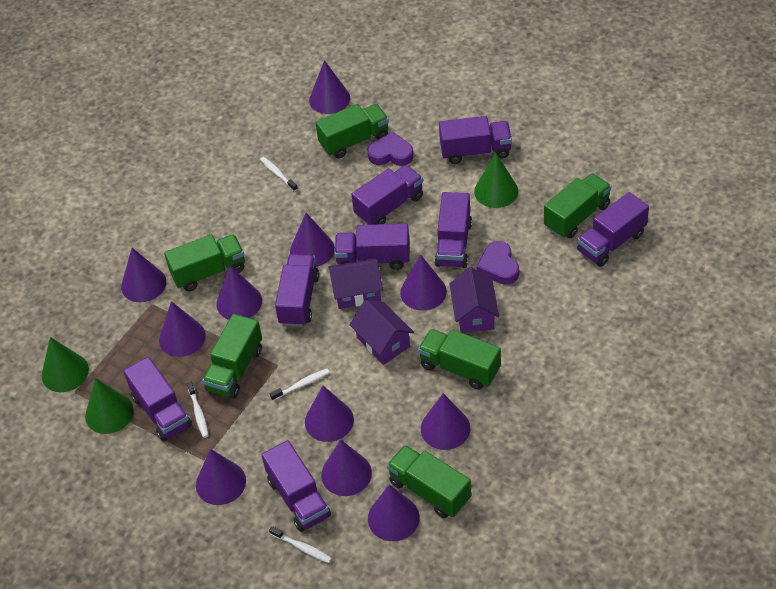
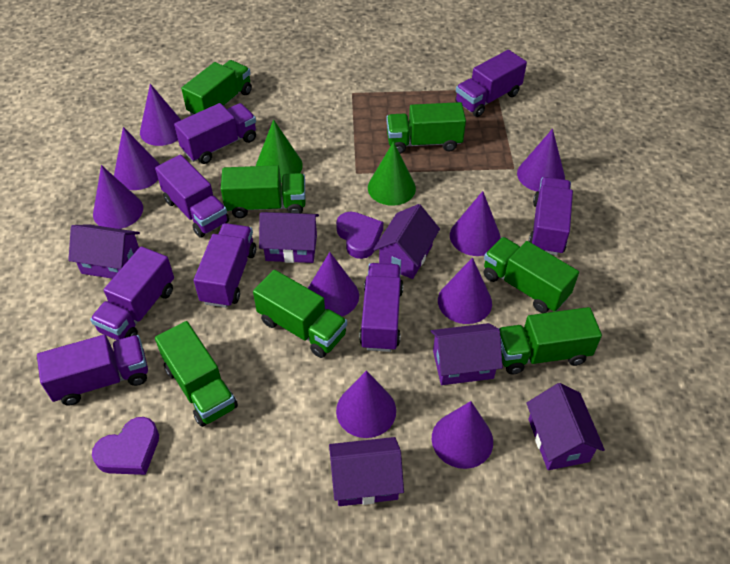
green cone: [42,337,89,392] [85,378,134,434] [474,153,518,208] = 3 -> [256,119,303,183] [368,142,416,206] = 2
green truck: [164,234,245,291] [202,314,262,398] [315,104,389,159] [387,445,471,518] [418,329,501,389] [544,173,611,238] = 6 -> [155,321,238,427] [181,60,252,115] [221,165,305,218] [253,270,347,358] [387,102,466,154] [484,237,579,313] [498,307,602,374] = 7
purple cone: [121,248,166,302] [159,301,206,357] [196,449,246,505] [216,265,262,320] [290,213,335,267] [305,386,354,442] [309,60,350,114] [321,439,372,496] [368,484,420,541] [400,255,447,311] [421,393,470,450] = 11 -> [93,165,143,229] [114,127,160,190] [140,84,181,146] [308,252,359,316] [336,370,396,438] [432,401,493,469] [438,258,492,324] [450,191,501,256] [517,129,565,191] = 9
purple house: [328,258,383,309] [350,300,414,365] [449,267,499,333] = 3 -> [68,224,140,279] [259,212,319,263] [329,437,404,506] [373,204,440,279] [431,323,503,385] [526,383,605,470] = 6
white toothbrush: [187,382,209,438] [260,157,298,192] [269,526,332,563] [270,368,330,401] = 4 -> none = 0

